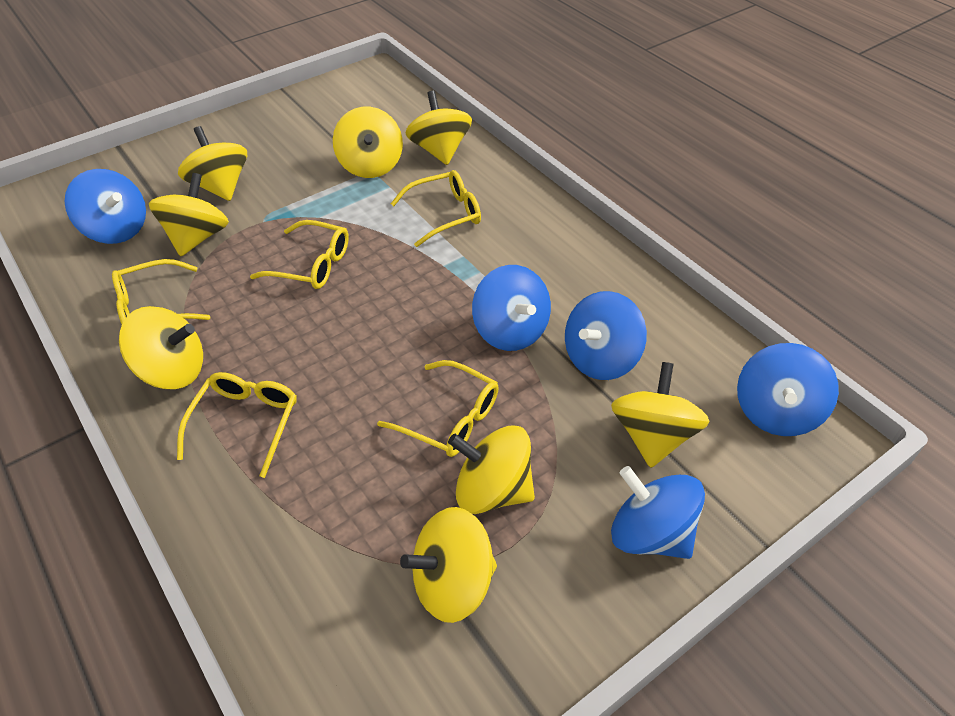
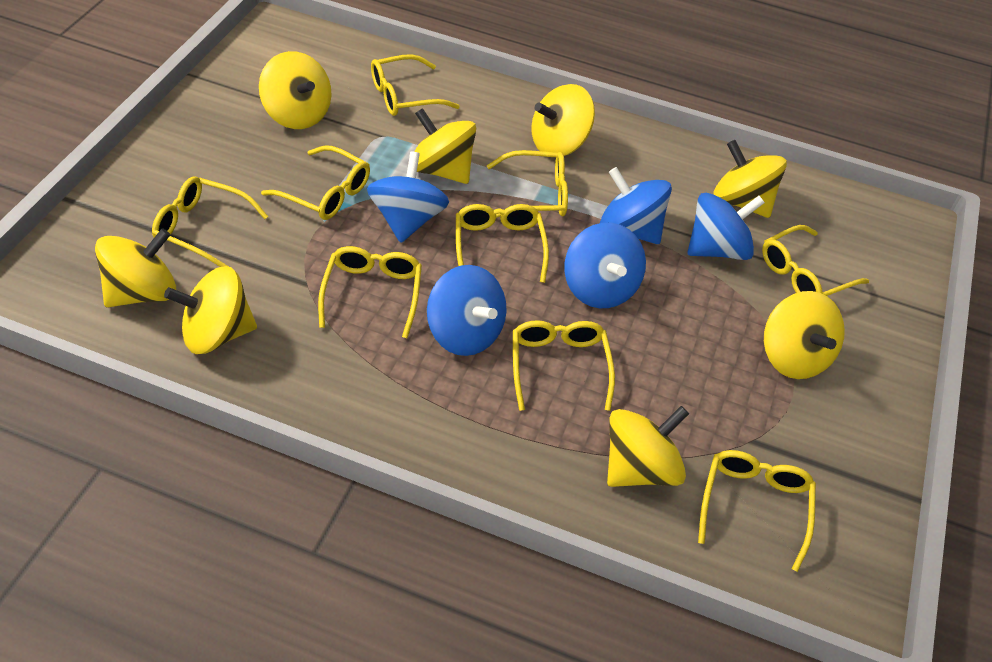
yellow glasses: [112,259,210,324] [177,372,297,478] [250,220,349,289] [377,360,499,457] [390,170,481,247] = 5 -> [152,177,268,267] [261,145,370,220] [318,246,422,338] [371,54,460,116] [456,204,549,283] [487,150,568,218] [513,320,615,411] [698,450,816,572] [762,225,869,296] = 9

